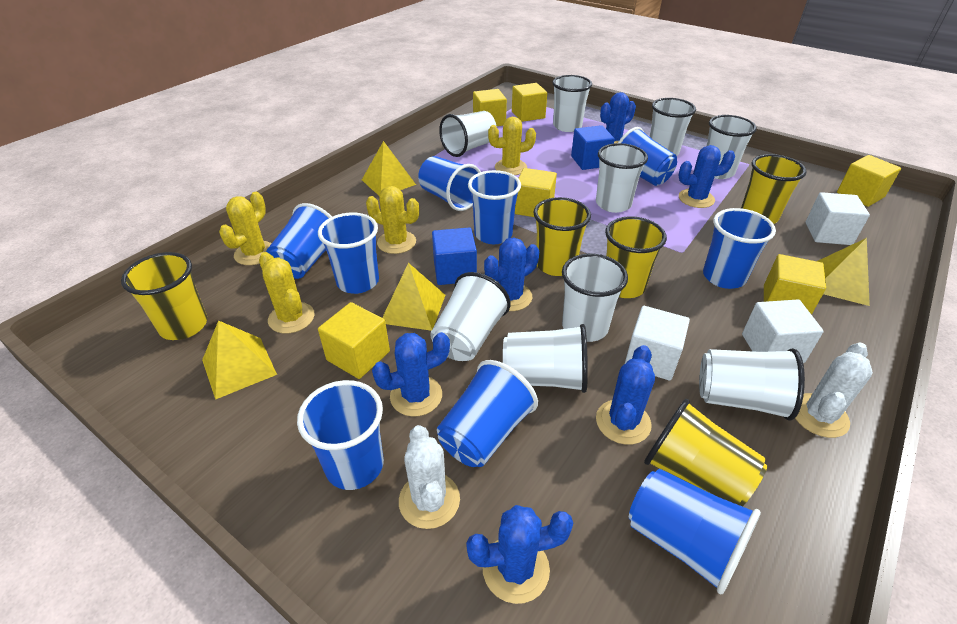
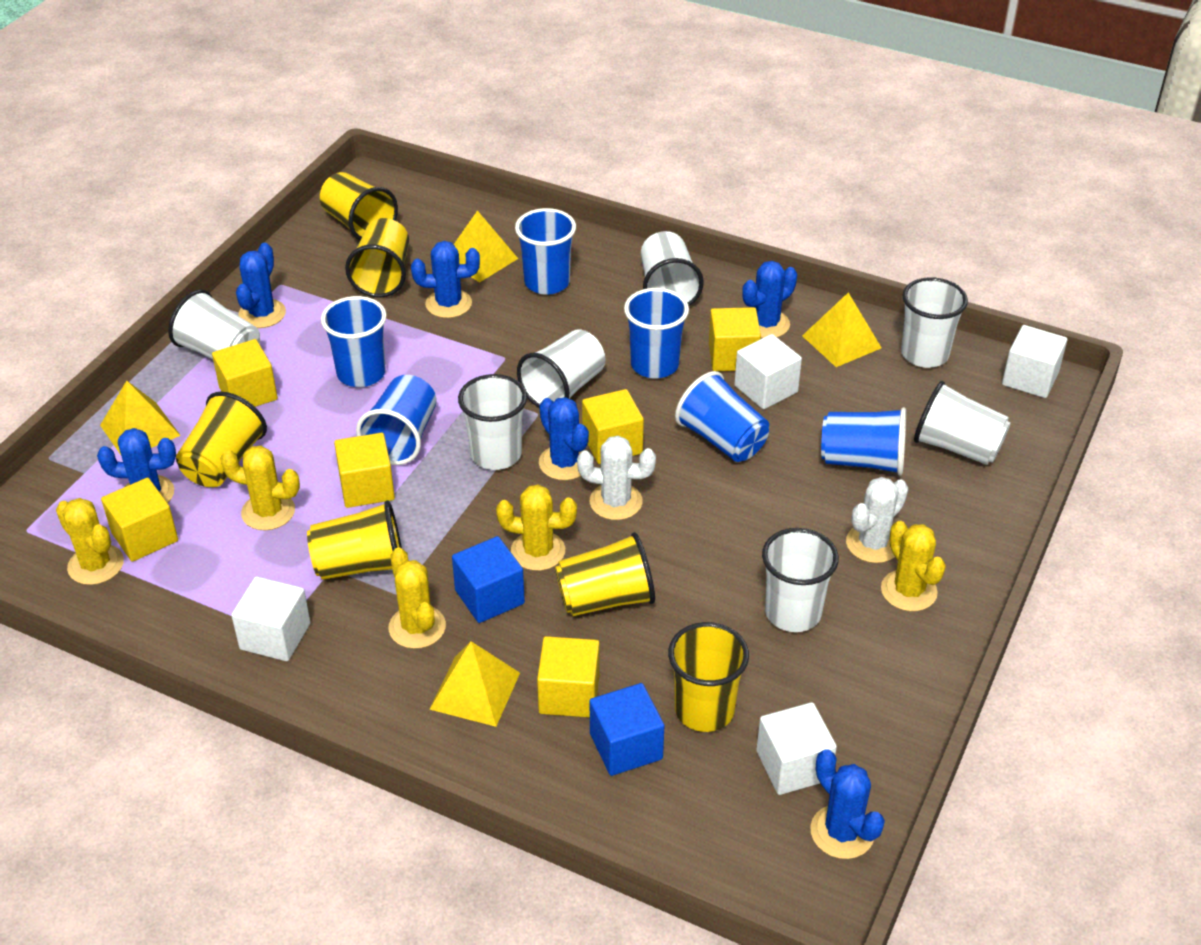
blue cup: [266,203,332,279] [297,380,384,490] [318,213,379,294] [418,156,481,211] [437,360,538,467] [468,170,521,244] [618,127,677,186] [629,469,761,594] [703,208,776,289] = 9 -> [321,296,387,387] [356,375,437,465] [515,208,576,295] [624,288,689,379] [675,371,769,462] [821,407,906,476] = 6
white cube: [625,306,690,381] [742,299,824,363] [806,192,870,245] = 3 -> [231,577,310,661] [734,334,802,409] [756,702,837,795] [1002,325,1067,398] = 4
white cup: [430,272,510,361] [439,111,497,157] [503,324,588,393] [552,75,592,132] [562,254,628,342] [596,143,648,213] [649,98,696,156] [699,348,805,420] [706,115,757,179] = 9 -> [168,289,260,359] [458,374,527,470] [517,329,605,408] [641,231,704,306] [762,528,839,632] [901,277,968,368] [914,381,1011,465] = 7
yellow cactus: [219,192,272,265] [259,252,315,333] [366,186,419,254] [488,117,536,175] = 4 -> [56,498,124,585] [220,446,300,530] [389,547,446,649] [496,484,577,571] [881,521,946,611] = 5
yellow cup: [121,252,207,340] [533,197,591,276] [605,216,667,298] [644,399,767,506] [741,154,807,224] = 5 -> [176,392,267,487] [307,500,402,580] [320,172,398,240] [345,218,409,298] [555,532,655,616] [668,622,749,732] = 6

